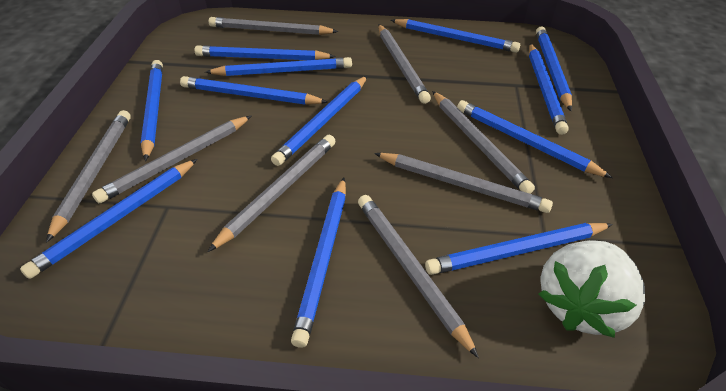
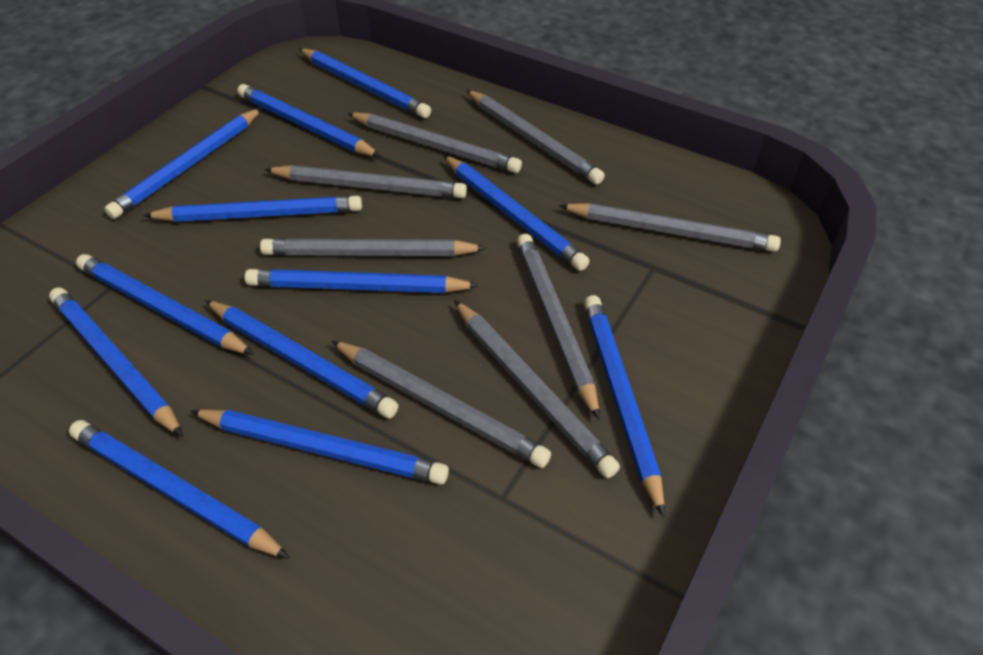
white strawberry: [539,240,645,338] = 1 -> none = 0

